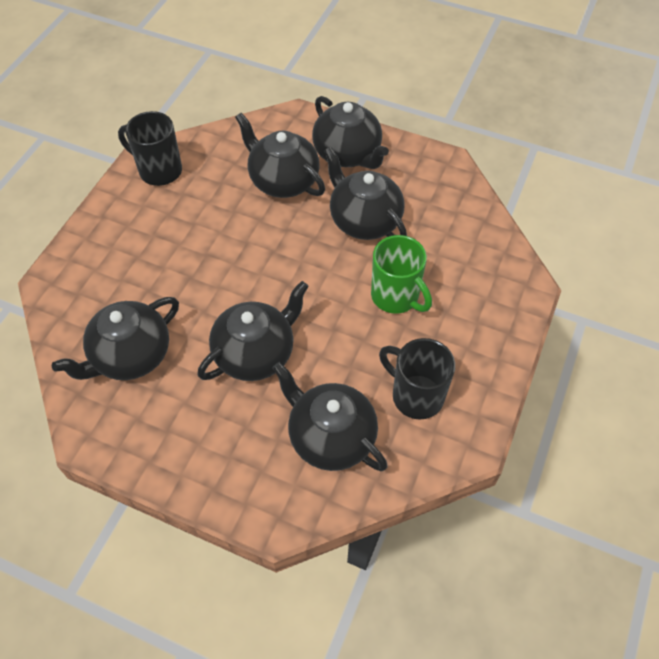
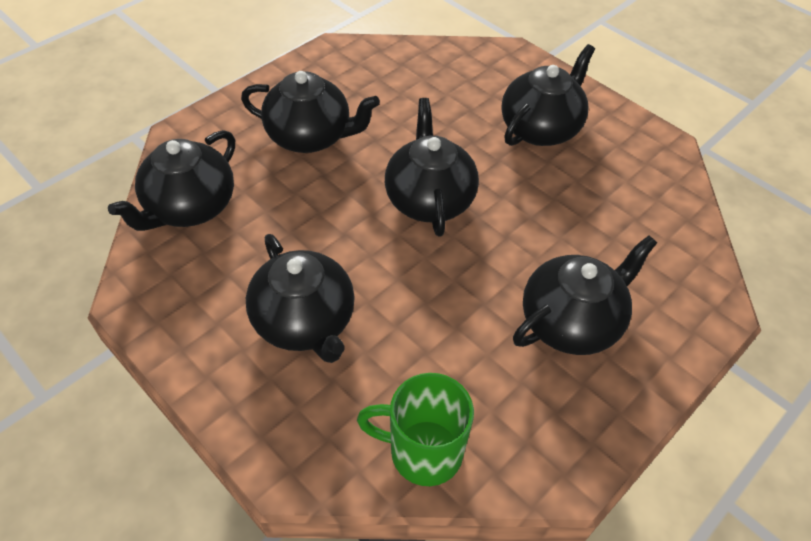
black mug: [118,111,182,186] [379,338,455,420] = 2 -> none = 0

